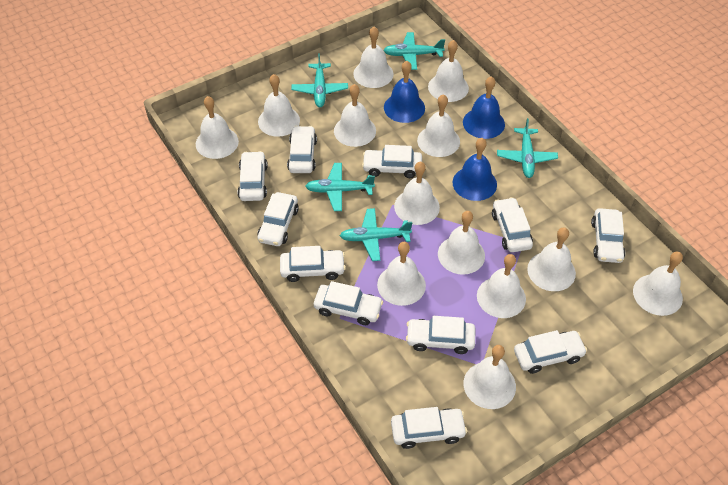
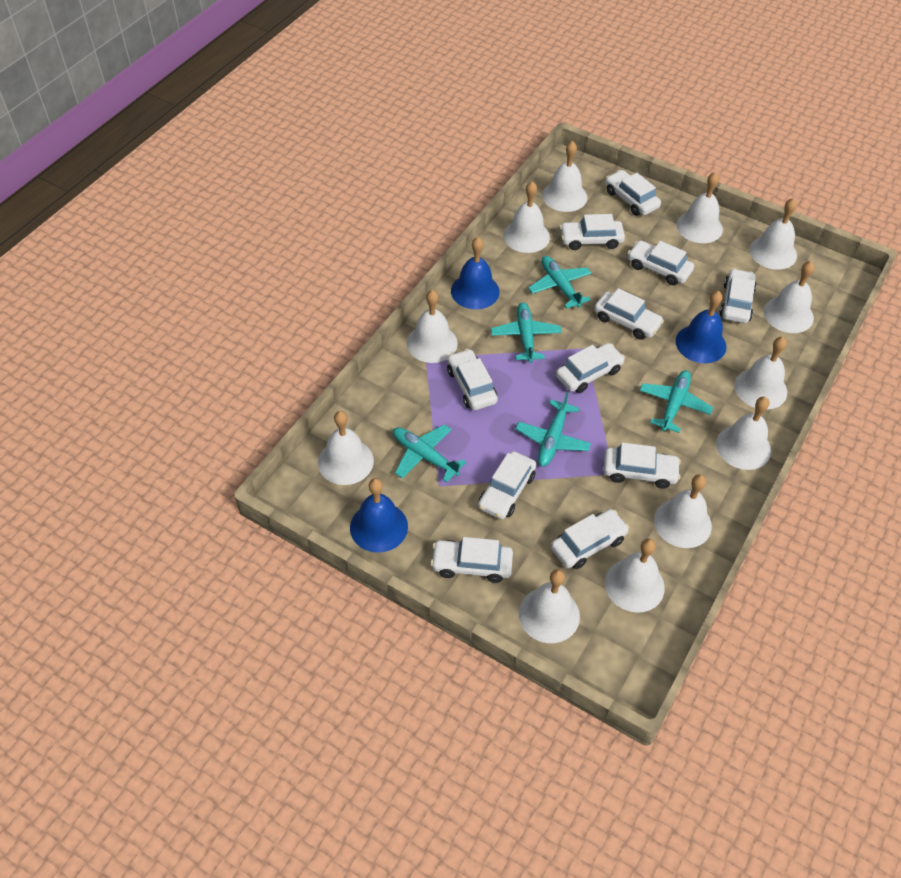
white bell: [196,96,239,159] [258,74,300,137] [334,84,376,147] [353,27,394,88] [377,242,426,306] [394,161,440,225] [417,94,460,157] [428,40,469,102] [438,211,485,275] [464,345,516,409] [477,254,526,318] [527,227,576,291] [633,252,683,316] = 13 -> [318,411,374,485] [407,290,458,363] [503,181,550,253] [519,569,580,643] [542,141,587,212] [605,538,665,613] [654,474,712,548] [676,172,723,243] [716,396,771,470] [734,337,787,409] [749,198,797,270] [764,261,815,333] = 12

